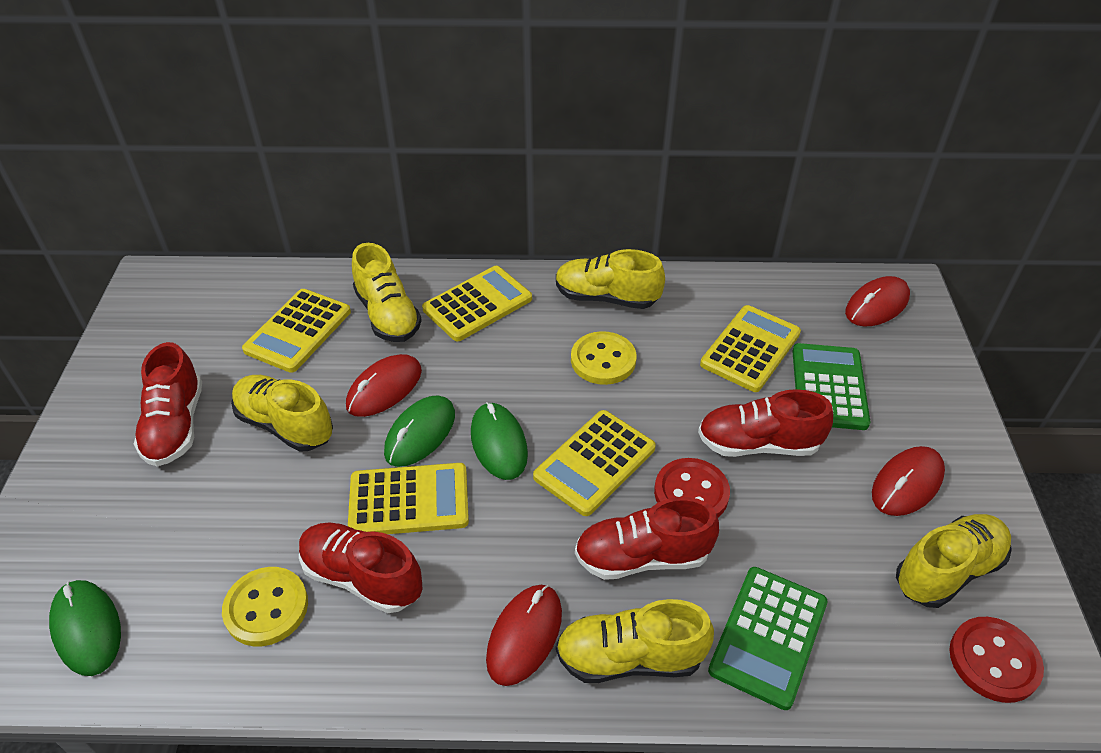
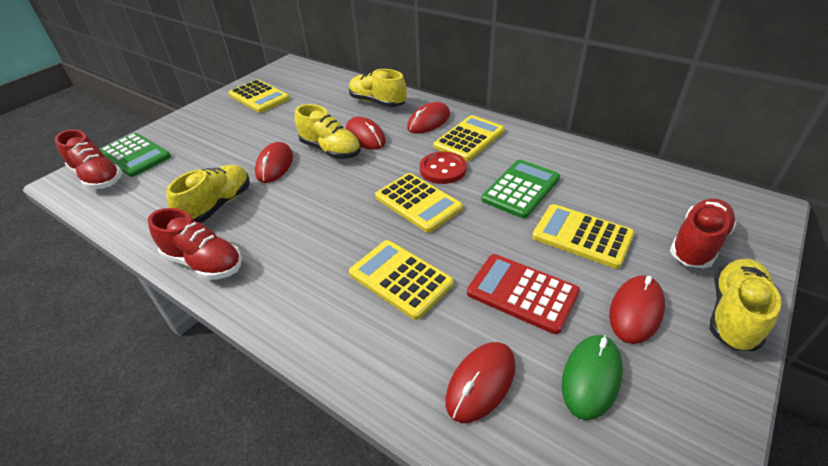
green mouse: [49,580,121,676] [384,395,455,467] [471,402,528,480] = 3 -> [562,335,623,420] = 1
red button: [654,458,730,517] [949,617,1044,703] = 2 -> [420,152,467,184] = 1
red calculator: none = 0 -> [467,254,580,334] = 1
red mouse: [346,354,422,417] [486,585,562,686] [845,276,910,327] [872,446,945,516] = 4 -> [255,142,293,183] [346,116,386,150] [407,102,450,134] [445,342,515,423] [609,275,665,344] = 5
red shoe: [134,342,202,467] [299,522,423,613] [575,497,719,580] [698,389,833,457] = 4 -> [55,129,122,189] [148,208,242,280] [670,198,736,268] = 3
yellow button: [222,567,308,646] [571,331,636,385] = 2 -> none = 0
yellow shoe: [231,375,333,452] [352,243,422,342] [556,249,665,309] [556,599,714,683] [896,514,1012,608] = 5 -> [166,165,250,223] [295,104,361,159] [349,69,407,107] [709,259,781,351] = 4

